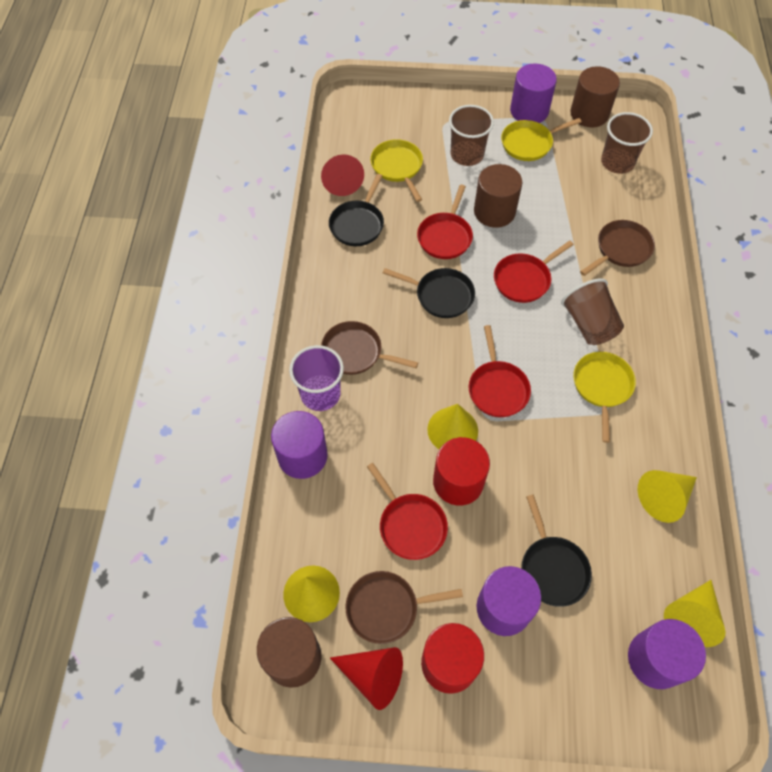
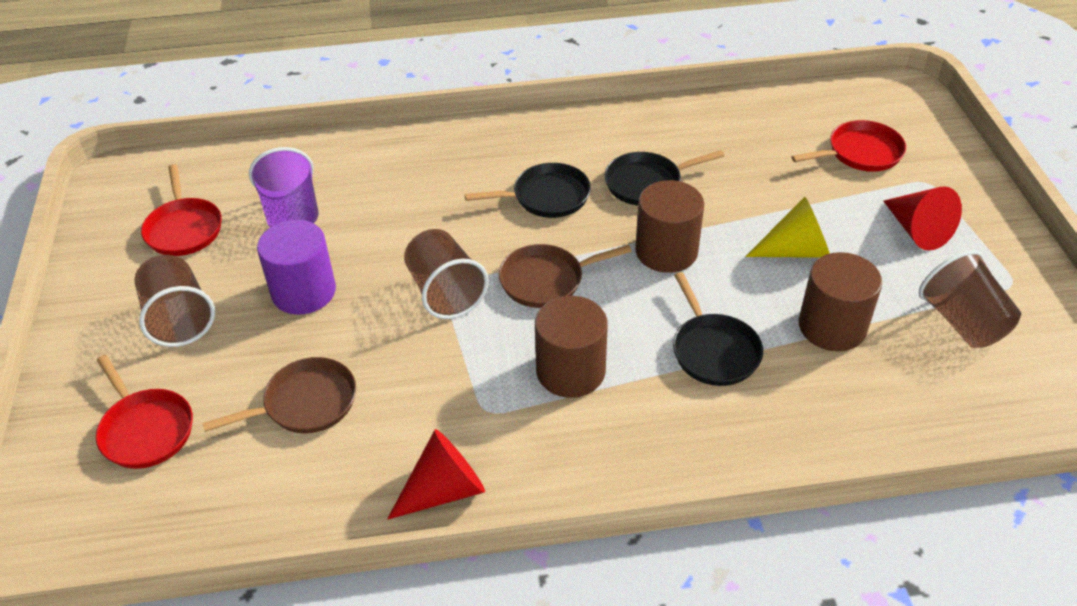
brown pan: [321,321,418,375] [346,571,463,644] [580,220,655,276] = 3 -> [202,357,356,433] [499,244,632,308] = 2
purple cylinder: [271,411,328,479] [476,566,541,636] [510,63,557,123] [628,619,706,689] = 4 -> [257,220,336,315] = 1
red cylinder: [421,623,484,694] [433,437,490,506] = 2 -> none = 0
red pan: [367,463,448,560] [417,185,473,259] [469,325,531,417] [494,240,574,303] = 4 -> [96,355,193,469] [141,164,222,256] [791,120,906,172] = 3
yellow cone: [283,565,340,622] [427,404,478,449] [638,470,697,523] [664,580,726,647] = 4 -> [745,197,830,258] = 1
yellow pan: [370,139,423,202] [501,118,582,161] [573,352,636,443] = 3 -> none = 0

